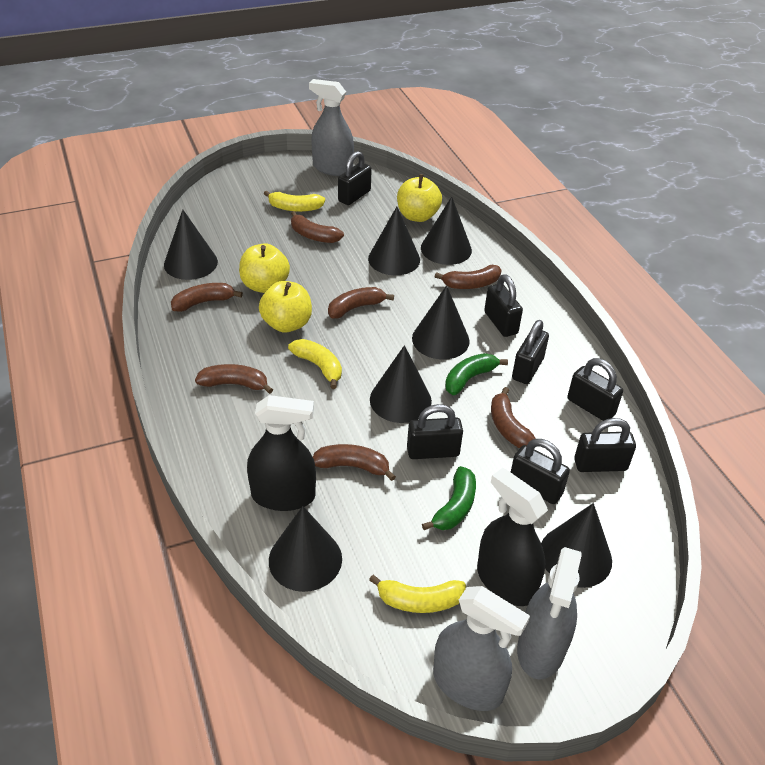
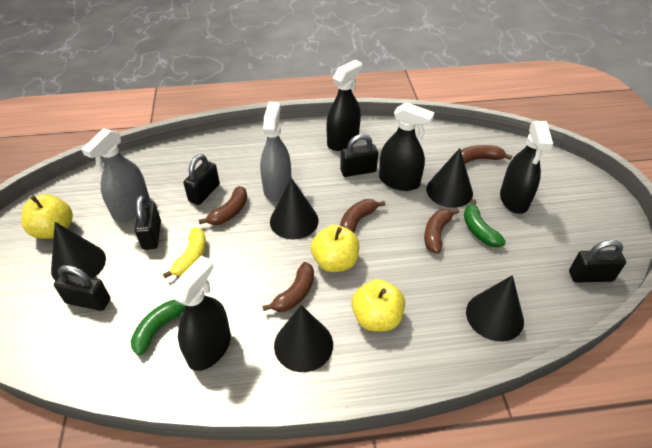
black cone: [164,210,218,280] [269,506,342,592] [368,207,420,275] [370,345,432,423] [412,285,470,360] [421,196,472,265] [541,503,612,588] = 7 -> [51,222,106,281] [270,178,319,239] [274,305,333,372] [426,148,473,208] [466,275,524,341] = 5
black padlock: [338,151,372,205] [407,404,463,459] [484,274,523,337] [511,439,570,504] [512,320,549,384] [567,358,623,421] [574,418,636,472] = 7 -> [54,265,111,311] [135,195,161,250] [183,154,220,205] [340,134,378,177] [569,240,626,283] = 5
black spray bottle: [247,395,316,511] [477,468,548,606] = 2 -> [171,256,231,371] [326,60,362,151] [379,102,435,191] [500,121,553,214] = 4
brown banana: [171,283,243,312] [195,364,273,394] [291,211,344,243] [313,444,396,481] [328,287,394,318] [434,265,501,289] [491,387,536,448] = 7 -> [199,186,247,225] [262,262,314,312] [340,199,385,233] [424,208,459,253] [461,145,512,164] = 5
grey spray bottle: [309,79,354,176] [433,586,530,711] [517,547,582,680] = 3 -> [81,128,149,221] [260,102,291,202] = 2
yellow banana: [264,190,325,212] [288,339,342,389] [369,575,466,613] = 3 -> [163,227,206,278] = 1

